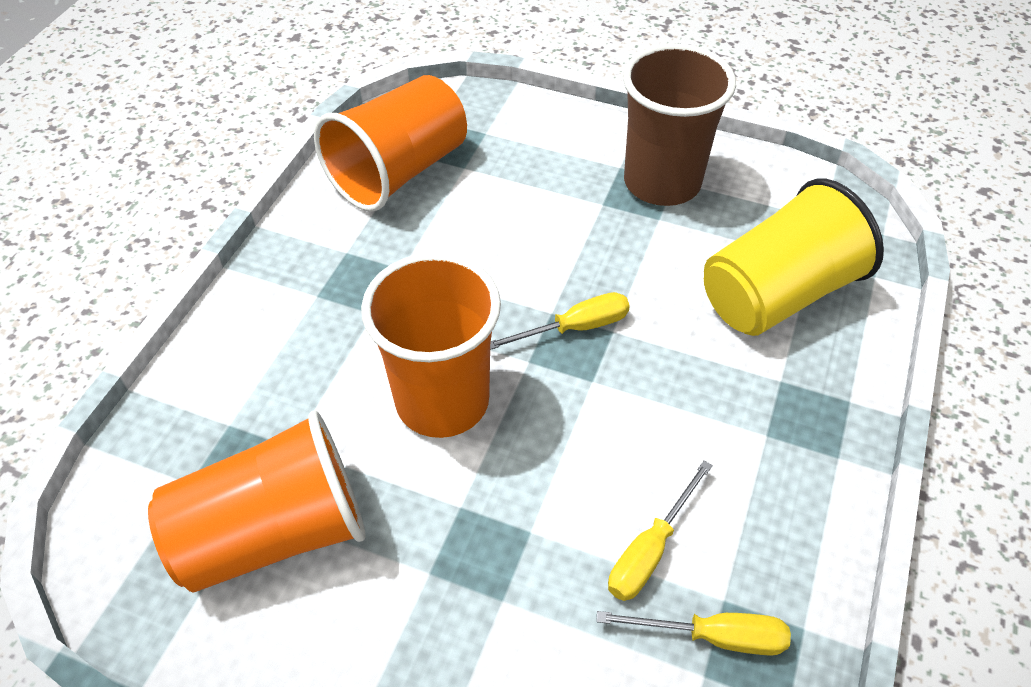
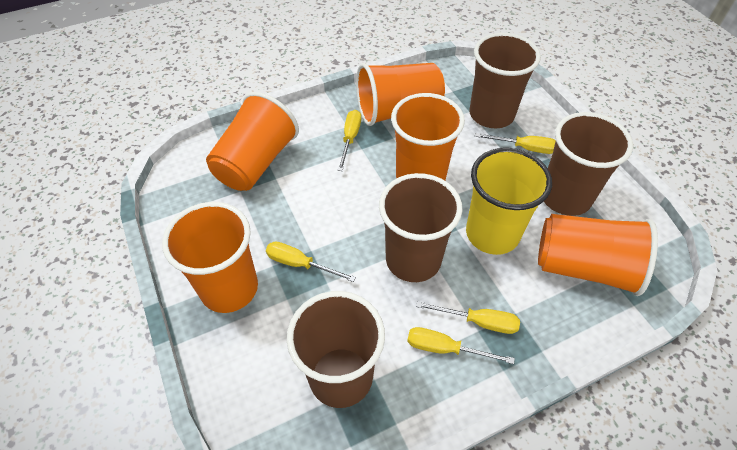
brown cup: [623,43,736,206] = 1 -> [287,291,385,408] [379,173,462,282] [469,33,541,128] [544,112,633,216] = 4
orange cup: [148,410,365,593] [314,75,467,212] [361,253,501,438] = 3 -> [162,202,258,313] [206,92,299,191] [356,63,445,126] [391,93,465,180] [538,214,658,296] = 5
yellow screwdriver: [490,292,630,350] [596,611,791,656] [608,460,713,601] = 3 -> [266,241,356,282] [338,110,361,171] [407,327,515,364] [416,301,520,334] [475,133,556,154] = 5

